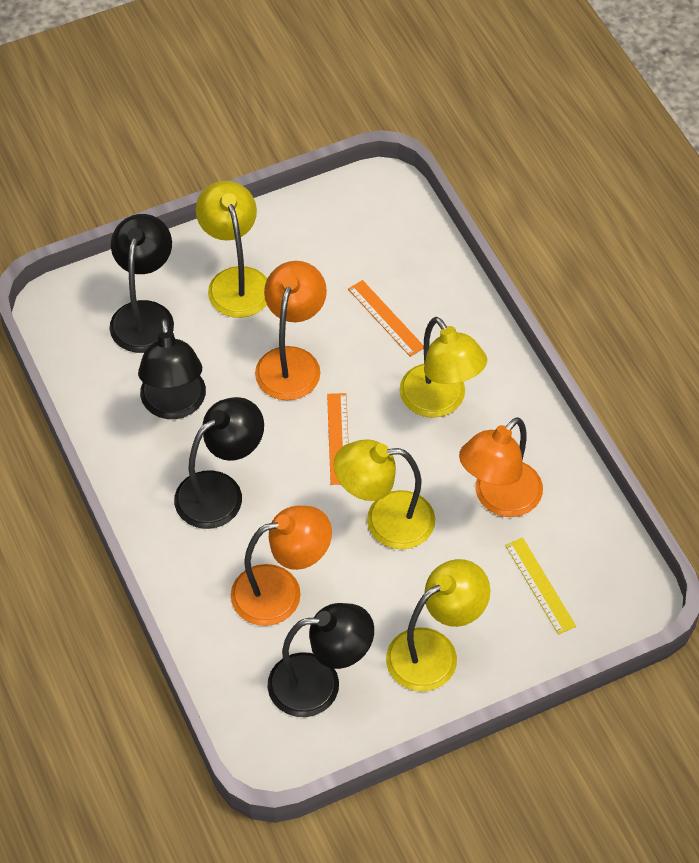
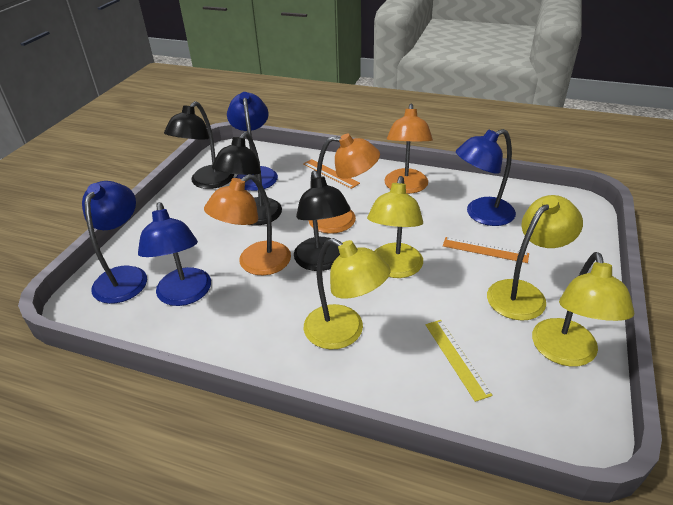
black lamp: [110,214,174,353] [138,319,206,419] [174,397,264,529] [267,603,374,717] = 4 -> [164,101,234,189] [212,132,282,226] [294,170,351,271] = 3
blue lamp: none = 0 -> [82,181,147,304] [138,202,211,306] [227,92,278,191] [456,129,516,226] = 4

